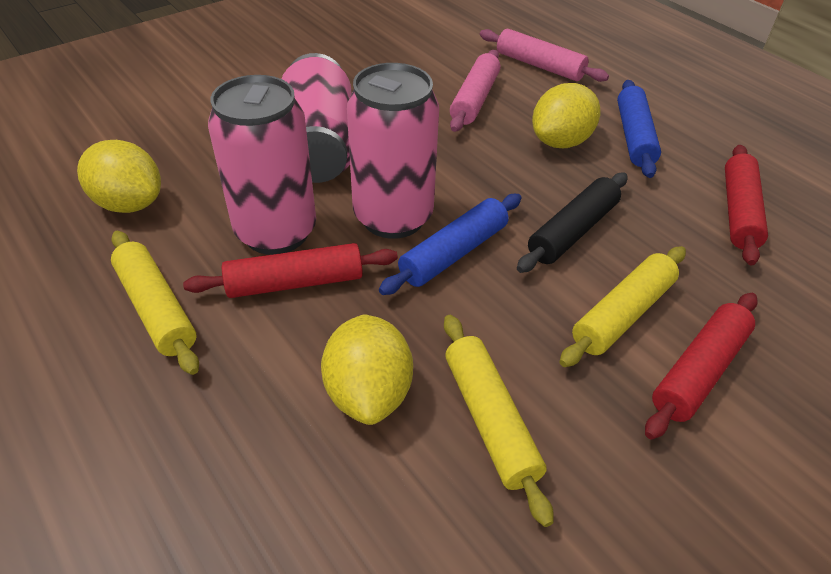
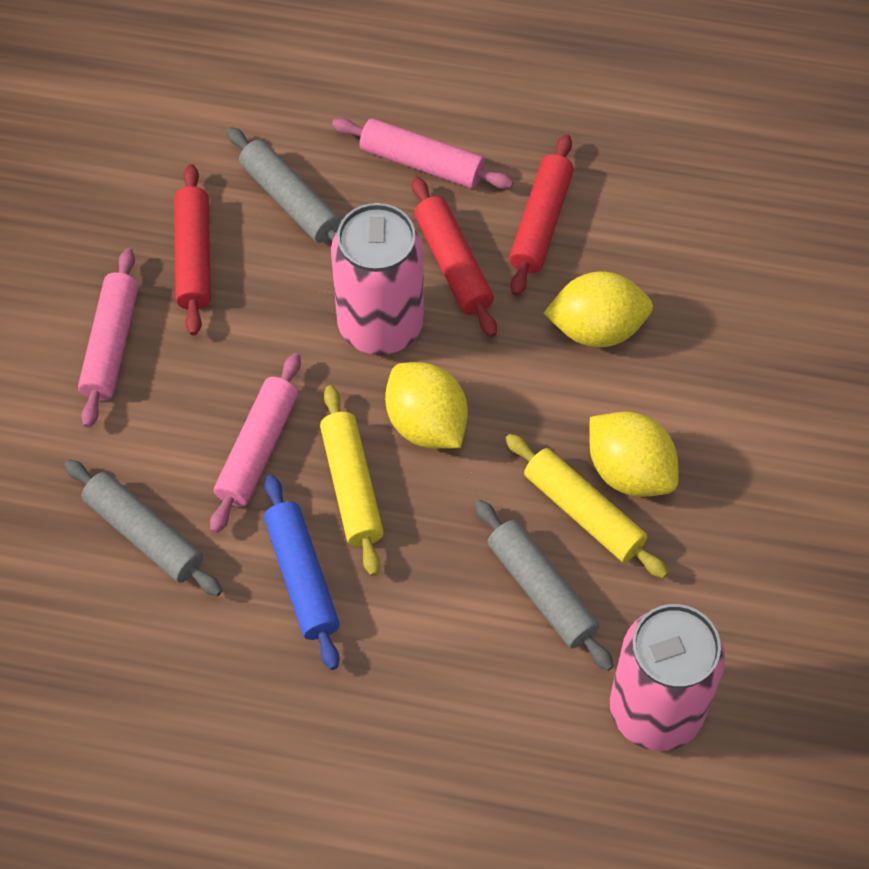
black rolling pin: [517,173,628,273] = 1 -> none = 0
blue rolling pin: [379,194,521,295] [617,80,661,178] = 2 -> [264,475,340,670] = 1
grey rolling pin: none = 0 -> [64,459,222,596] [227,127,341,243] [475,500,614,671] = 3
pink can: [208,75,316,255] [282,53,351,183] [347,63,439,239] = 3 -> [331,203,424,355] [610,604,725,751] = 2
pink rolling pin: [450,50,500,132] [480,29,609,82] = 2 -> [78,248,139,428] [210,353,301,534] [332,118,514,189] = 3
yellow rolling pin: [111,231,199,375] [444,315,554,527] [559,246,686,367] = 3 -> [320,385,384,576] [505,434,668,578] = 2

